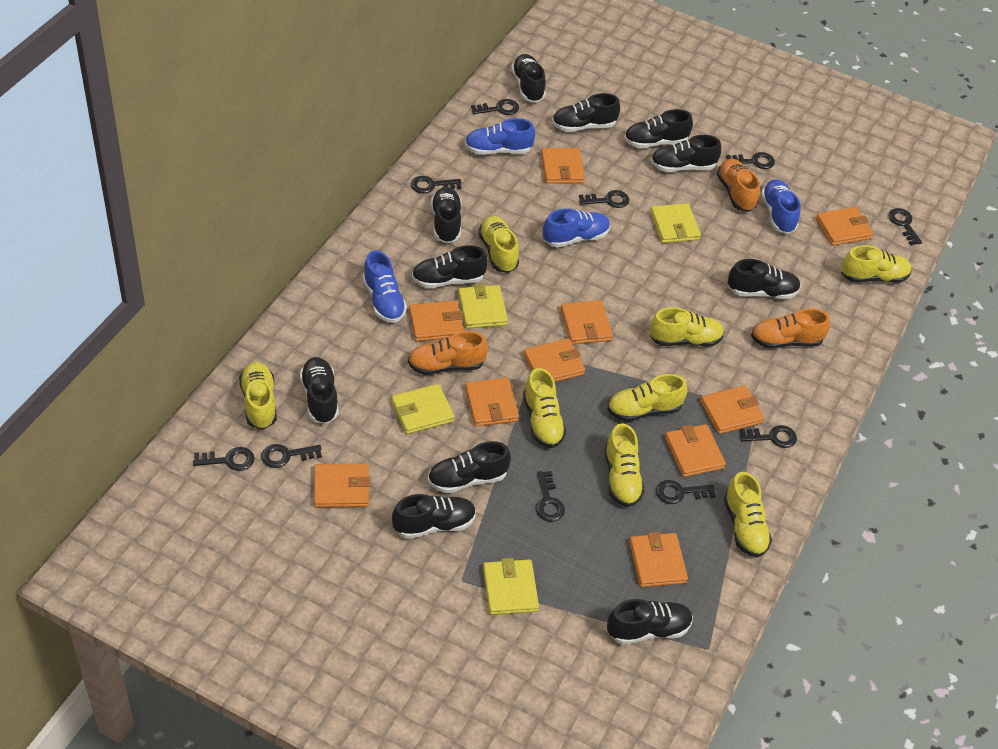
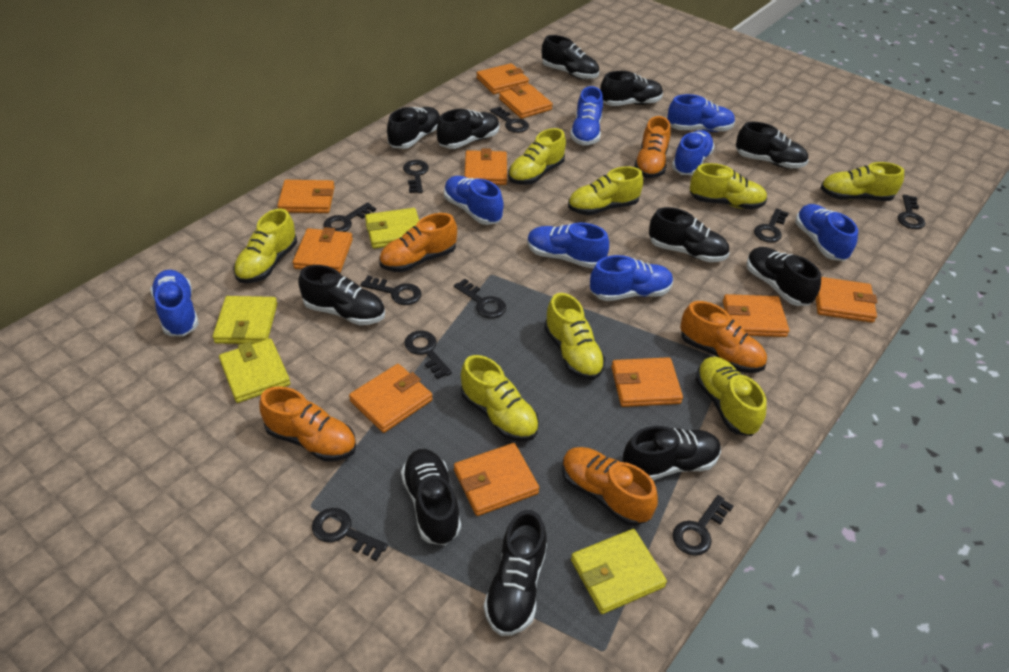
blue shoe: [363,250,407,323] [465,118,535,155] [543,208,610,247] [761,179,800,234] = 4 -> [150,270,199,336] [444,176,503,225] [527,222,609,268] [570,86,603,145] [590,255,673,301] [667,94,735,132] [672,130,715,175] [795,204,858,261] = 8
orange shoe: [408,331,488,375] [717,159,760,212] [751,308,830,349] = 3 -> [259,386,356,462] [379,213,457,272] [562,447,658,526] [634,116,670,178] [680,301,767,373] = 5

